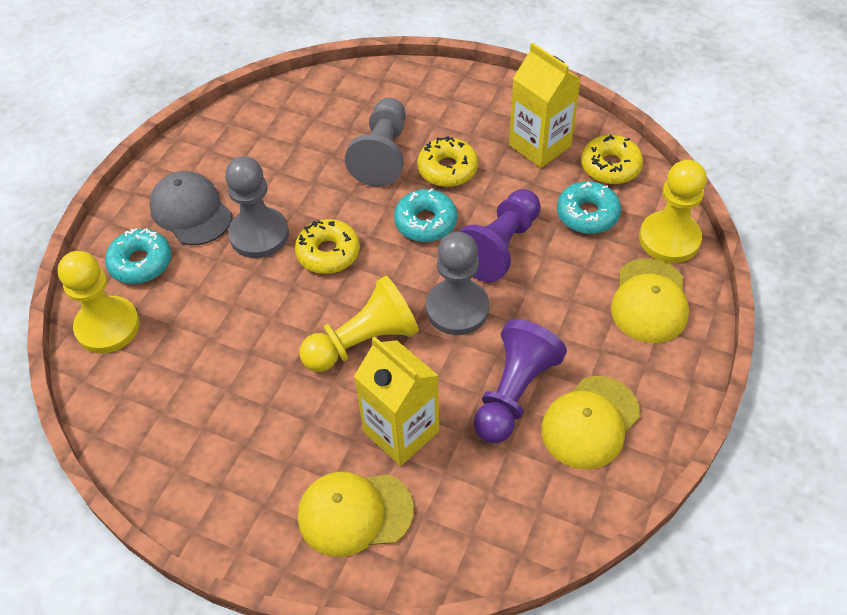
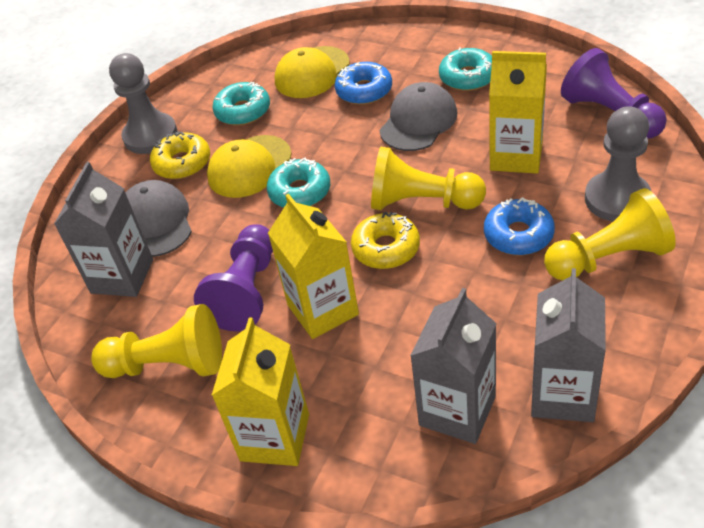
blue donut: none = 0 -> [335,62,392,105] [484,197,555,255] = 2
grey cap: [149,171,232,245] = 1 -> [126,180,192,257] [380,82,457,151] = 2
grey carton: none = 0 -> [54,162,153,297] [410,288,497,444] [531,268,606,422] = 3
grey pawn: [225,156,289,258] [345,98,406,187] [426,232,489,335] = 3 -> [109,53,177,154] [585,106,652,221] = 2
yellow cap: [298,472,414,557] [541,376,640,469] [611,258,689,343] = 3 -> [207,135,292,198] [275,46,350,98] = 2
yellow carton: [354,337,439,466] [509,43,581,168] = 2 -> [211,318,309,466] [268,194,359,339] [489,51,547,174] = 3
yellow donut: [295,219,360,274] [417,136,478,187] [581,135,643,184] = 3 -> [150,131,210,179] [351,212,420,269] = 2

